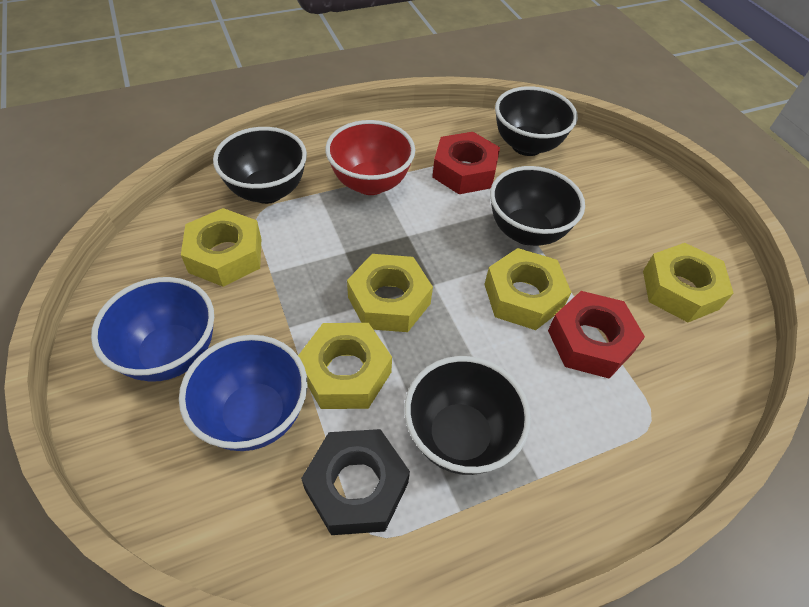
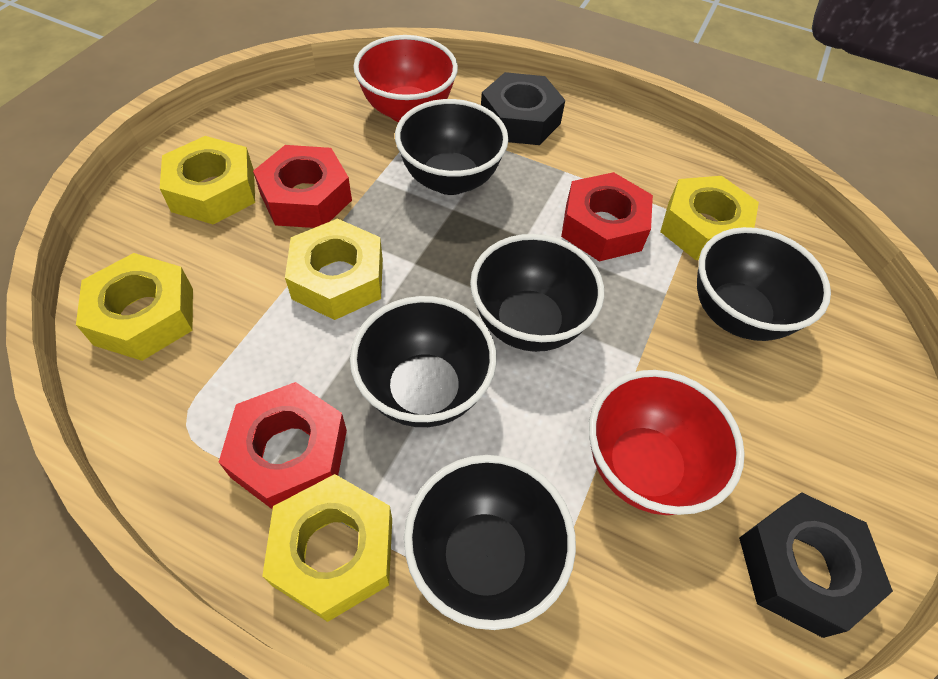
black bowl: [213,127,307,204] [405,356,531,475] [490,166,585,246] [495,86,578,156] = 4 -> [350,296,497,427] [395,99,509,195] [404,455,576,630] [470,234,604,352] [697,227,831,341] = 5
black nut: [301,429,410,535] = 1 -> [481,72,565,145] [739,492,893,638] = 2
blue bowl: [91,277,214,382] [179,335,308,451] = 2 -> none = 0
red bowl: [325,120,415,195] = 1 -> [353,35,458,122] [589,370,745,515] = 2
red nut: [432,132,500,194] [548,291,645,379] = 2 -> [219,382,347,510] [253,145,352,228] [561,172,653,261] = 3

